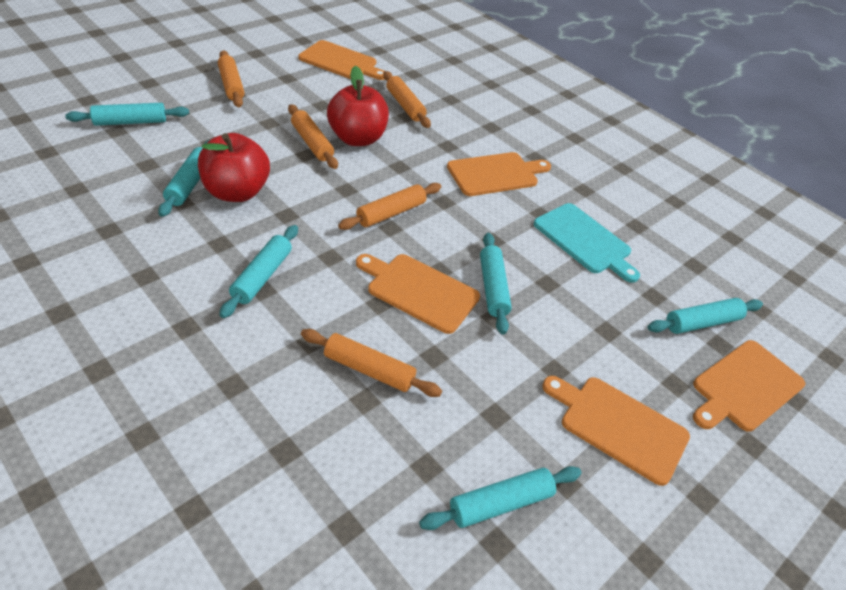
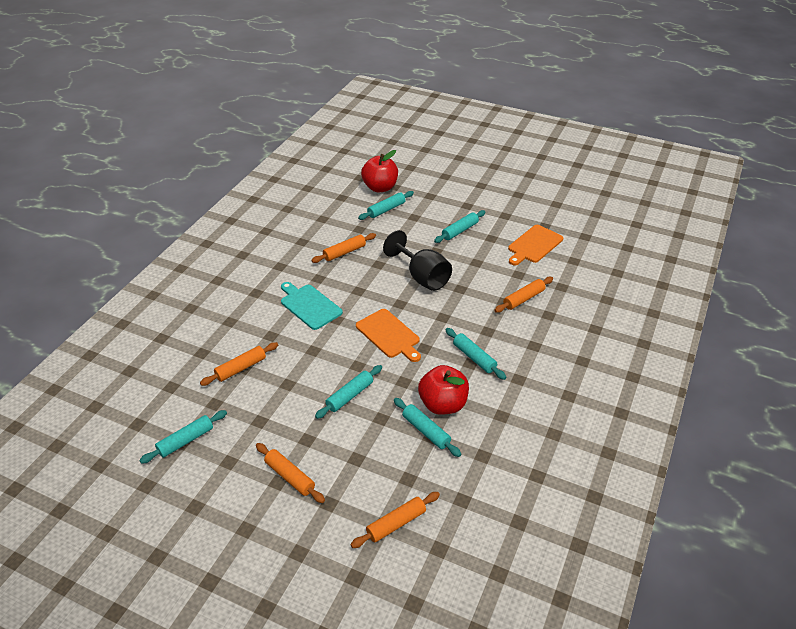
black goblet: none = 0 -> [383,230,452,291] = 1
orange cutting board: [298,40,385,80] [356,254,480,334] [447,152,551,196] [542,376,690,486] [693,340,805,432] = 5 -> [356,309,421,362] [508,225,563,265] = 2

